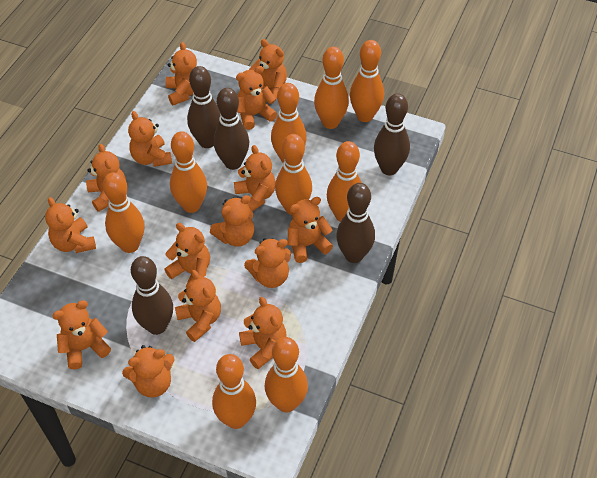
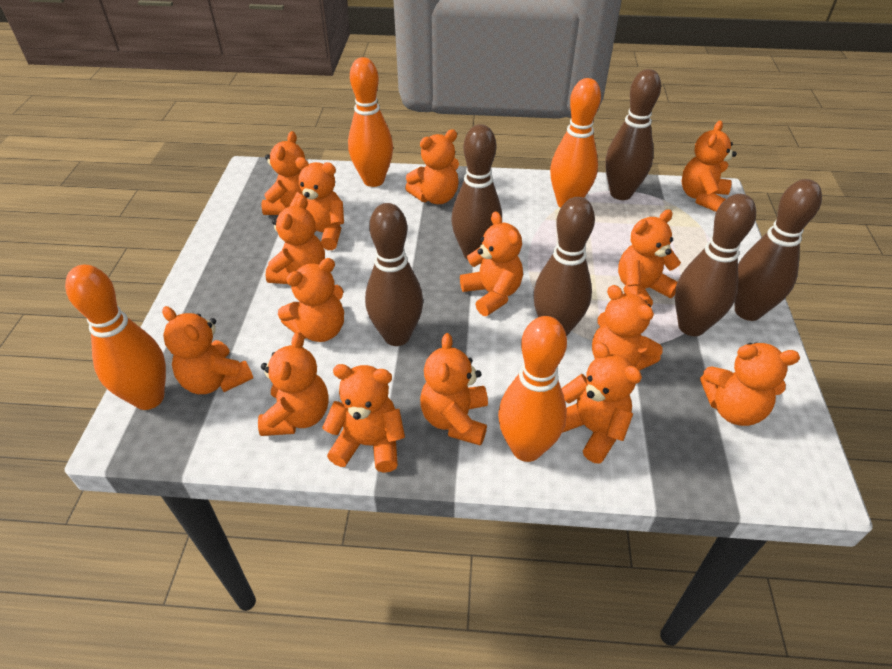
brown bowling pin: [131,256,173,335] [187,66,220,148] [213,88,249,170] [336,183,375,263] [374,93,410,175] = 5 -> [365,203,423,346] [451,124,502,260] [533,197,595,337] [605,69,661,200] [675,194,756,336] [734,179,822,321] = 6
orange bowling pin: [103,172,145,253] [170,131,207,213] [212,354,256,429] [265,337,308,413] [271,83,307,163] [275,134,312,215] [314,47,349,129] [327,141,362,222] [350,40,384,122] = 9 -> [65,265,166,410] [348,57,393,187] [498,316,567,462] [550,78,601,208] = 4

